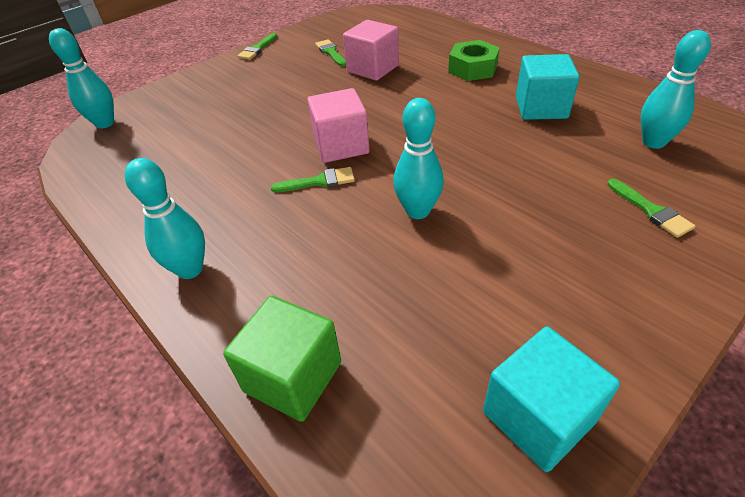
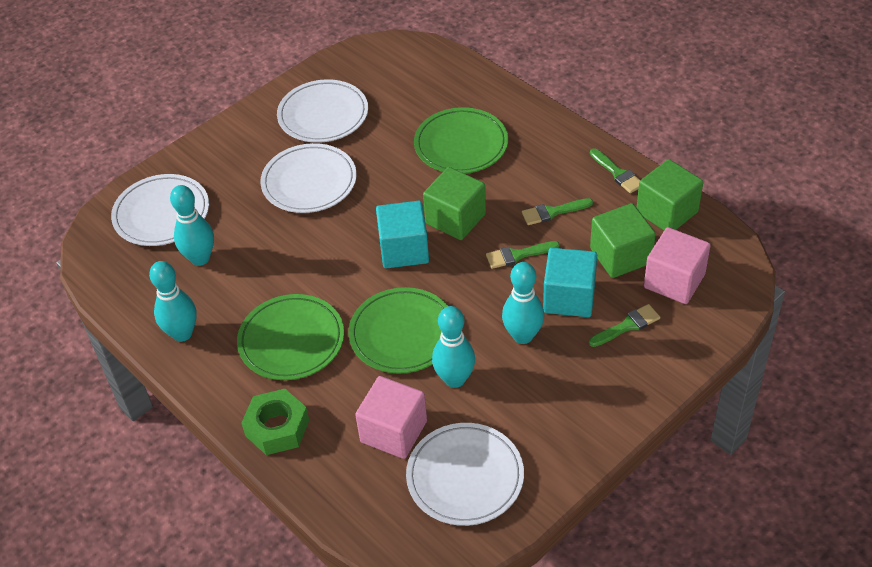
green cube: [223,296,341,422] = 1 -> [423,167,486,240] [590,203,656,278] [637,159,703,230] = 3
green plate: none = 0 -> [237,294,344,380] [348,287,448,373] [414,107,508,174] = 3
white plate: none = 0 -> [111,174,209,246] [260,143,357,213] [277,79,368,143] [406,423,524,526] = 4

